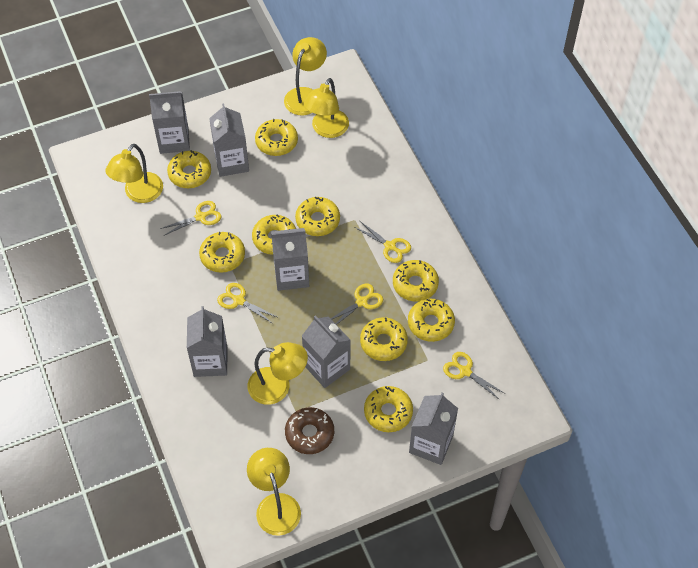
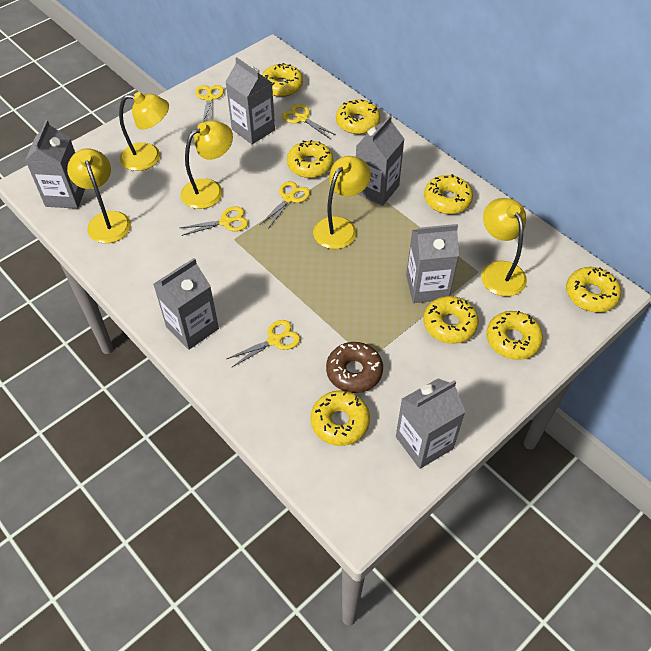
yellow donut: [167,150,211,188] [199,232,245,273] [252,215,296,255] [255,119,298,156] [295,196,340,236] [360,317,408,361] [364,386,413,432] [393,260,439,301] [408,299,455,342] = 9 -> [262,63,303,97] [287,140,333,178] [311,390,370,446] [336,99,380,134] [423,296,479,344] [424,174,473,214] [486,311,543,360] [566,267,621,312] = 8

